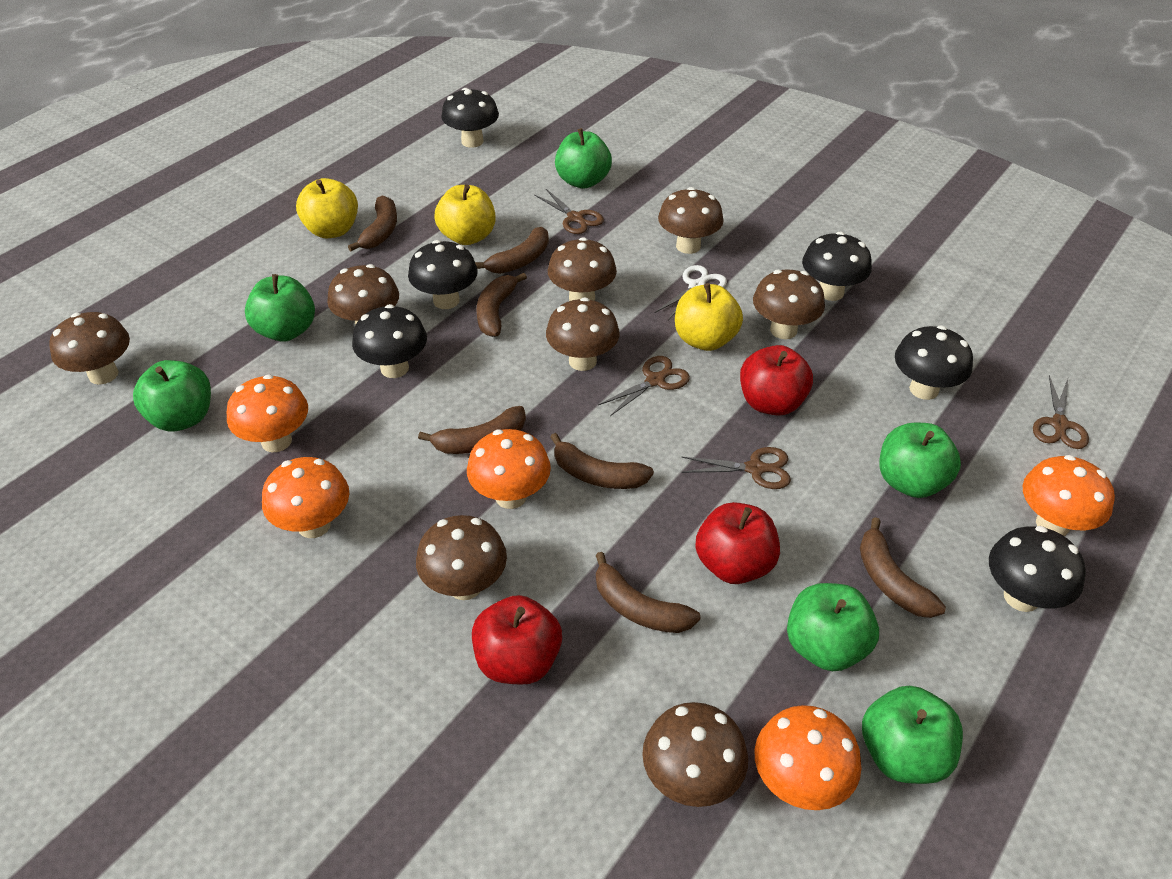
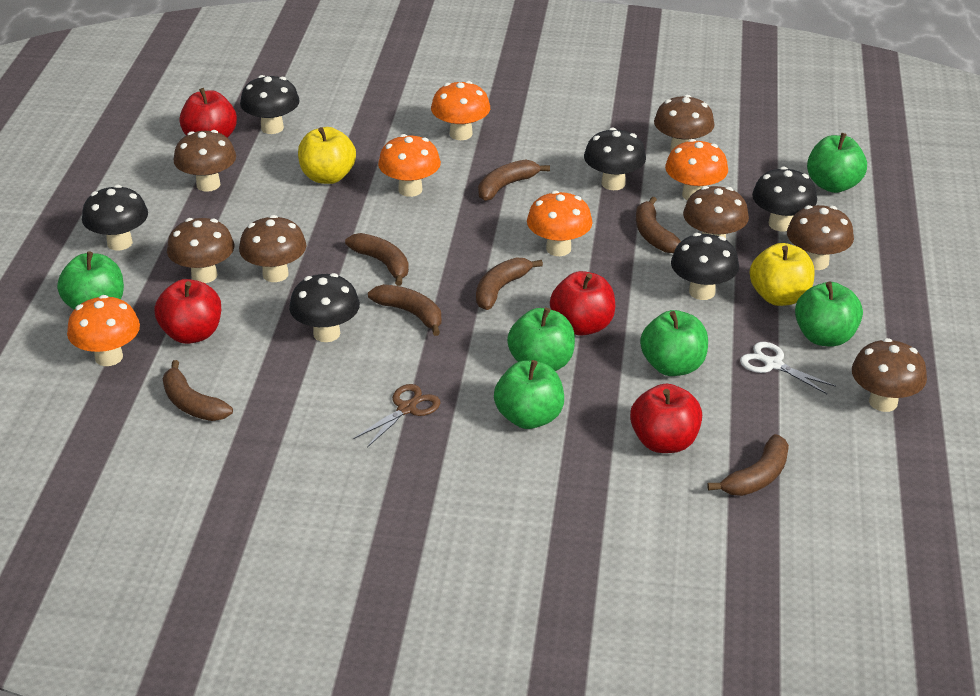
brown mushroom: [49,312,130,385] [327,264,399,325] [416,515,507,600] [546,298,620,371] [548,237,617,301] [642,702,748,807] [658,187,724,254] [753,270,825,339] = 8 -> [167,218,234,283] [174,130,236,192] [239,215,306,282] [654,95,715,151] [683,186,749,238] [787,205,854,270] [852,338,927,412] = 7
brown scissors: [534,189,604,234] [598,356,690,416] [681,447,791,489] [1033,375,1089,449] = 4 -> [354,384,440,448] = 1
red apple: [472,595,562,685] [695,502,780,584] [740,345,813,416] = 3 -> [154,279,221,344] [179,88,237,138] [550,271,615,336] [630,384,702,453] = 4
yellow apple: [296,178,358,238] [434,184,496,245] [675,283,743,351] = 3 -> [298,127,356,184] [750,243,814,306] = 2

